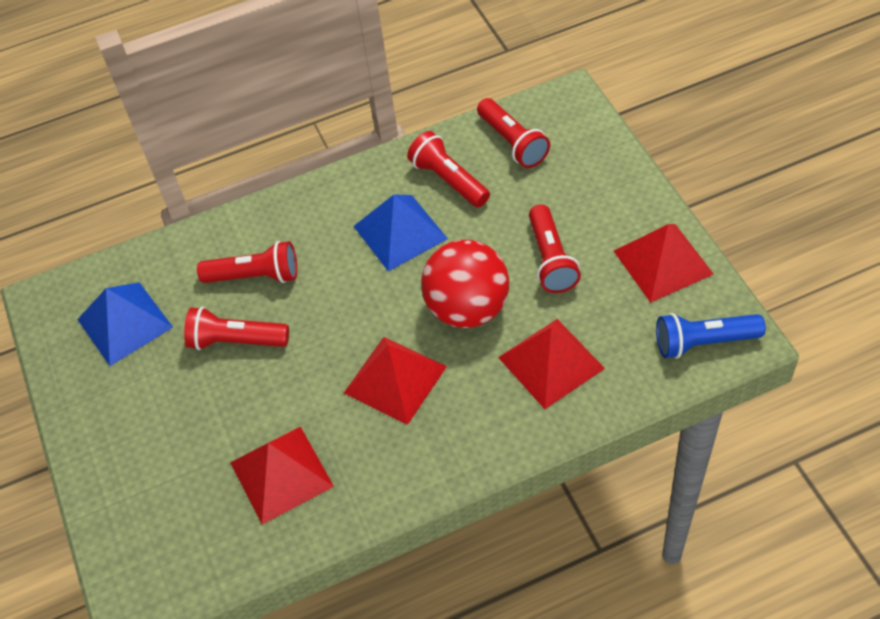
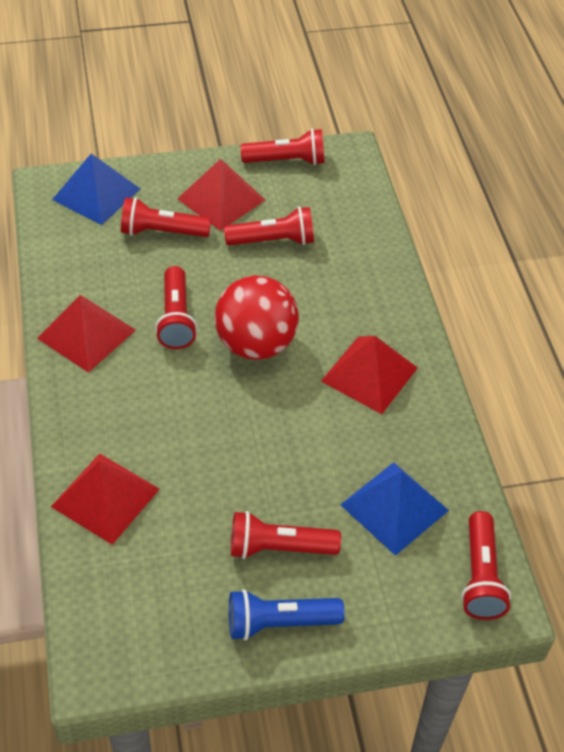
red flashlight: [184,307,289,350] [197,241,297,283] [407,131,490,207] [477,98,550,168] [529,204,581,293] = 5 -> [121,197,211,237] [155,266,197,349] [224,207,314,246] [231,511,341,559] [240,129,324,165] [461,511,511,620] = 6

